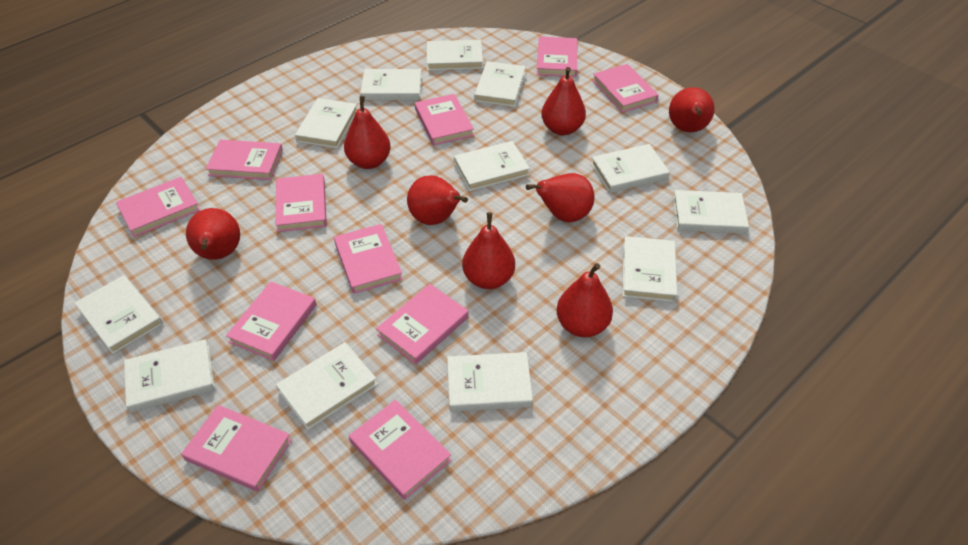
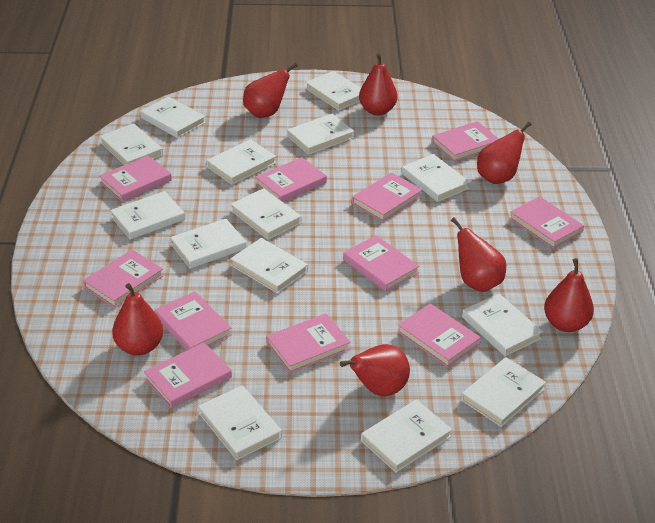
red pear: [186,208,240,260] [344,96,391,169] [407,175,468,225] [462,212,515,289] [526,173,595,222] [541,67,586,135] [557,263,613,337] [669,87,715,132] = 8 -> [112,283,163,356] [243,63,298,118] [340,344,410,396] [359,53,397,115] [451,217,506,292] [477,122,531,184] [544,258,594,332] = 7
white book: [75,275,163,354] [124,339,215,413] [276,342,378,430] [295,98,357,148] [360,69,422,100] [427,40,483,71] [447,352,533,412] [454,141,530,191] [474,61,526,107] [591,144,670,193] [622,236,677,302] [673,190,749,234] = 12 -> [99,123,163,165] [110,191,185,240] [140,96,206,138] [170,218,246,269] [198,385,282,460] [206,139,276,185] [230,238,308,294] [231,188,302,240] [287,114,354,155] [305,71,361,111] [361,399,452,473] [401,154,470,202] [461,357,546,427] [462,293,543,356] = 14

